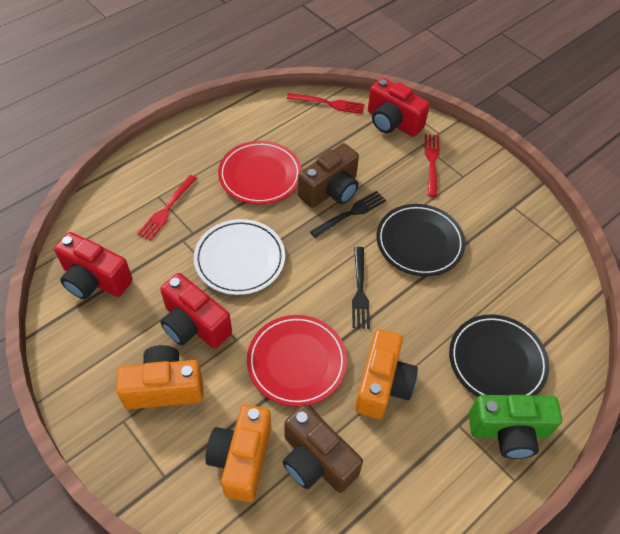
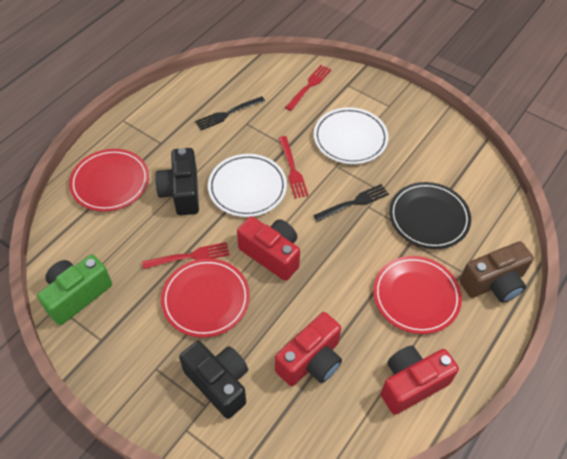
black camera: none = 0 -> [155,148,199,215] [179,341,248,419] = 2
black plate: [377,204,465,276] [449,314,549,397] = 2 -> [389,182,471,249] = 1
brown camera: [283,404,363,493] [298,143,359,208] = 2 -> [459,241,534,303] = 1
orange camera: [116,345,203,409] [205,404,271,502] [355,329,418,419] = 3 -> none = 0
red plate: [218,141,302,204] [247,315,347,407] = 2 -> [69,149,149,212] [161,258,250,338] [373,256,462,334] = 3
white plate: [194,219,285,295] = 1 -> [208,154,287,217] [314,107,388,164] = 2

